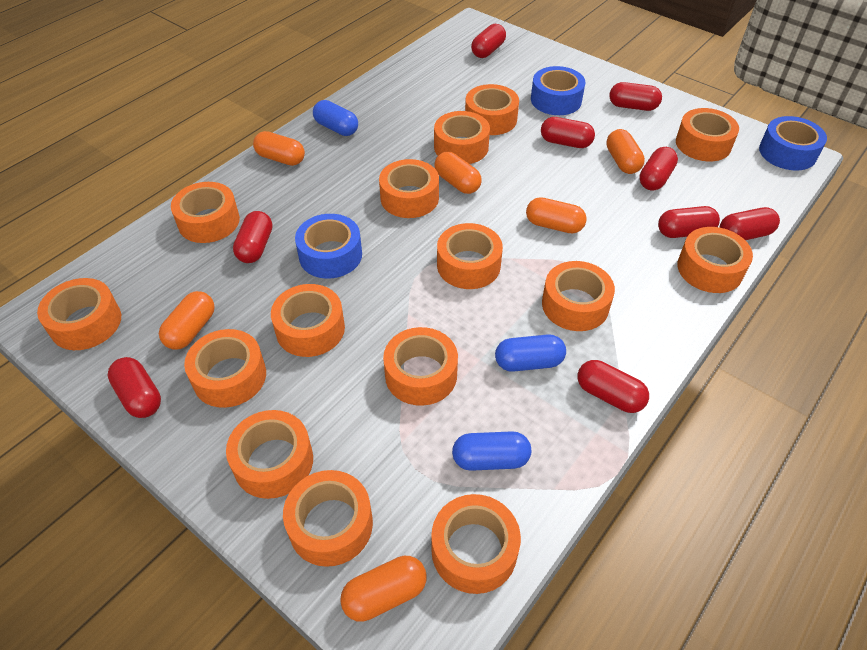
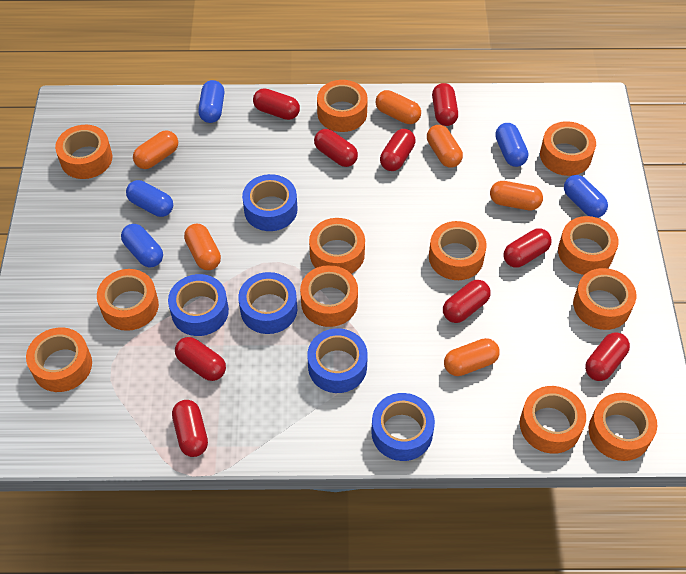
blue capsule: [313,100,358,136] [452,431,531,471] [495,334,566,372] = 3 -> [121,224,163,267] [126,180,173,217] [198,80,224,123] [495,123,528,167] [564,175,608,218] = 5
blue tape: [295,214,362,278] [531,66,586,115] [759,116,827,170] = 3 -> [168,274,229,336] [238,272,297,334] [242,174,298,231] [307,328,368,393] [371,393,435,461] = 5
orange tape: [37,278,121,350] [171,182,240,243] [184,329,266,408] [226,410,313,499] [271,284,345,357] [283,470,373,567] [379,159,439,218] [383,327,458,406] [431,494,521,594] [434,111,490,164] [437,223,503,289] [465,84,519,135] [542,261,615,331] [676,108,739,161] [677,227,753,293] = 15 -> [26,327,92,392] [55,125,112,179] [97,269,159,331] [300,265,358,327] [309,218,365,274] [317,80,368,132] [429,221,487,280] [520,386,586,454] [540,121,596,176] [558,216,619,275] [573,268,636,330] [589,393,657,461] = 12

